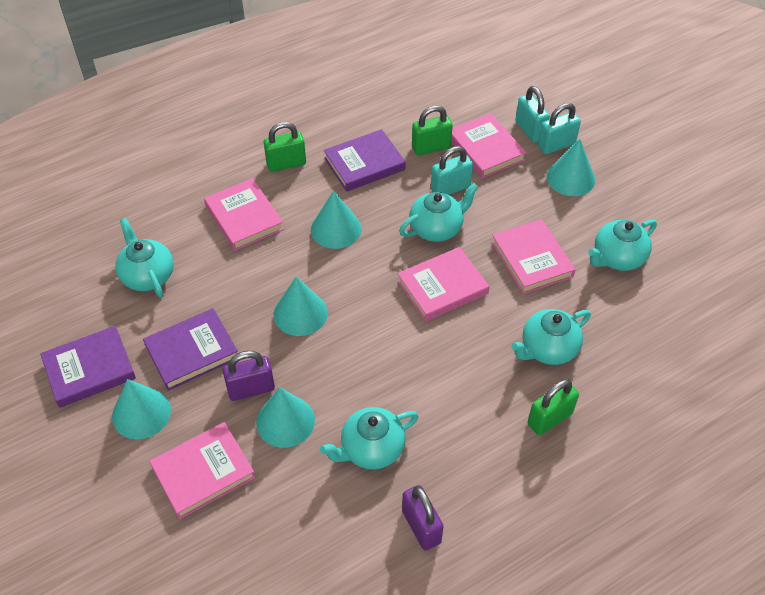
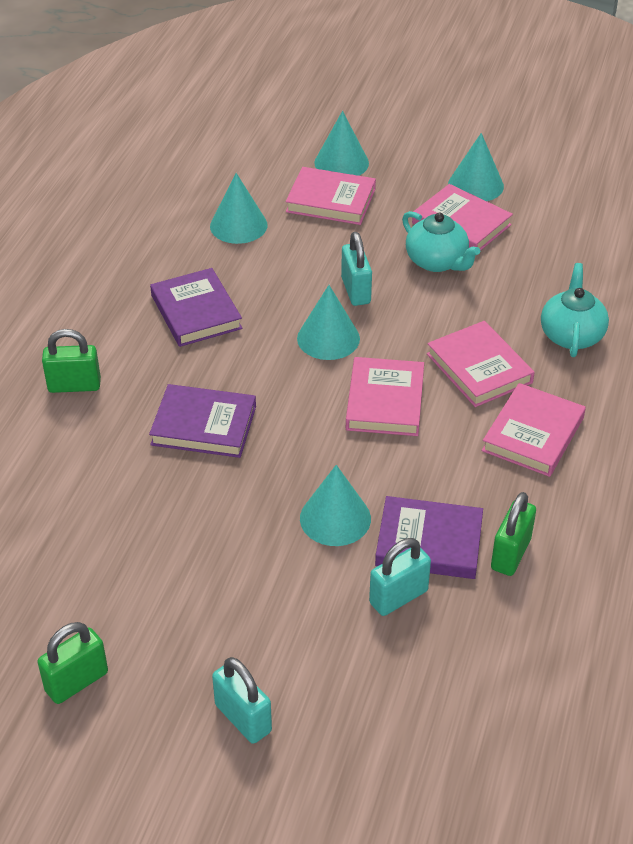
purple padlock: [222,351,275,401] [402,485,444,551] = 2 -> none = 0
turquoise teapot: [116,218,174,297] [320,407,419,470] [399,183,479,242] [511,309,591,365] [588,220,657,271] = 5 -> [402,211,480,272] [541,263,609,357] = 2

